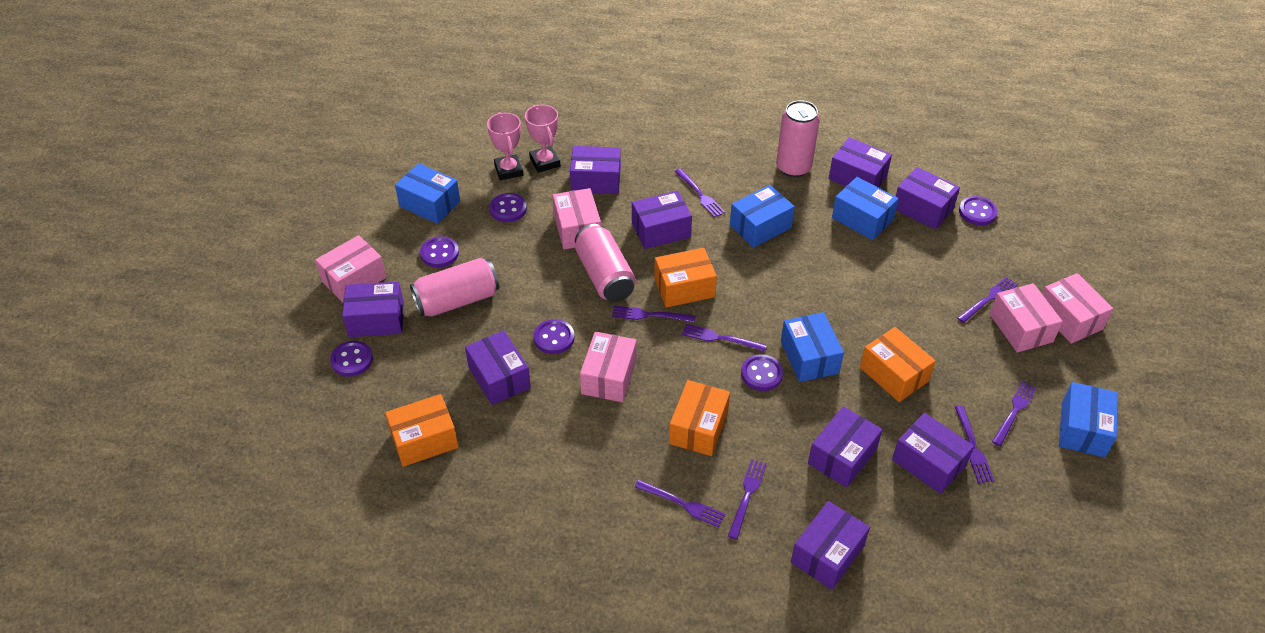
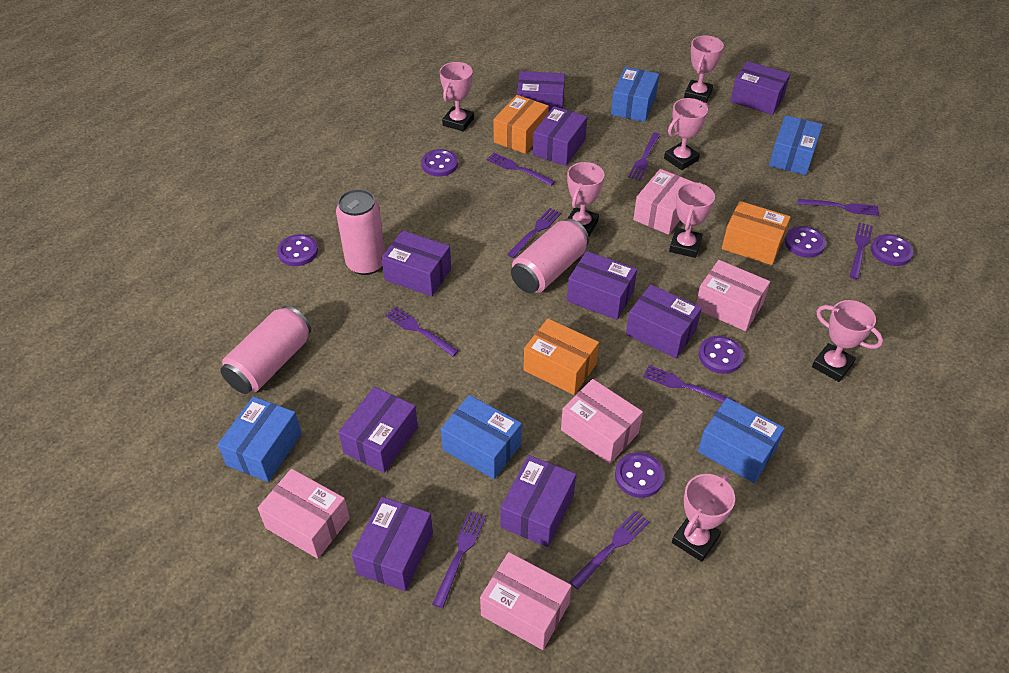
orange box: [385,394,459,467] [654,248,717,308] [669,380,730,456] [860,327,936,402] = 4 -> [493,95,549,154] [524,319,599,395] [722,201,791,265] = 3
pink trophy: [487,112,524,180] [525,105,560,173] = 2 -> [440,62,474,132] [567,162,604,236] [664,98,709,170] [669,182,715,258] [672,474,735,562] [684,35,724,103] [812,300,883,382] = 7
purple fork: [612,306,695,322] [635,480,725,528] [675,168,725,218] [682,324,767,352] [728,459,767,540] [955,405,994,483] [958,277,1018,323] [992,381,1037,446] = 8 -> [385,306,459,357] [433,511,486,608] [487,153,555,186] [507,208,561,258] [569,511,649,590] [628,132,660,181] [643,365,736,403] [798,199,879,216] [849,223,873,280] = 9

